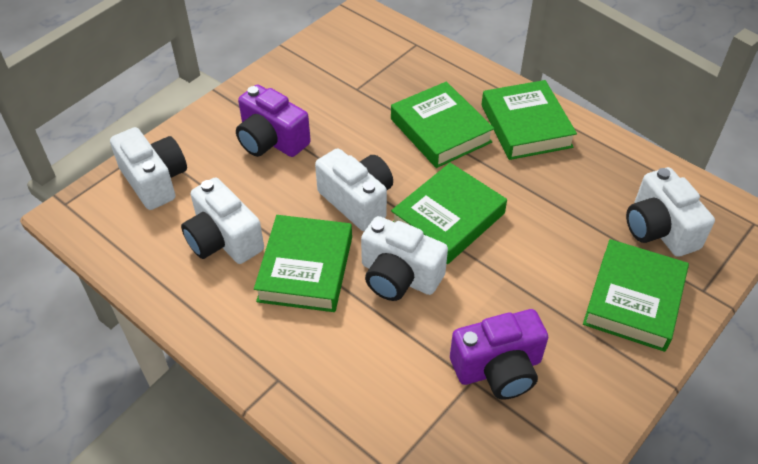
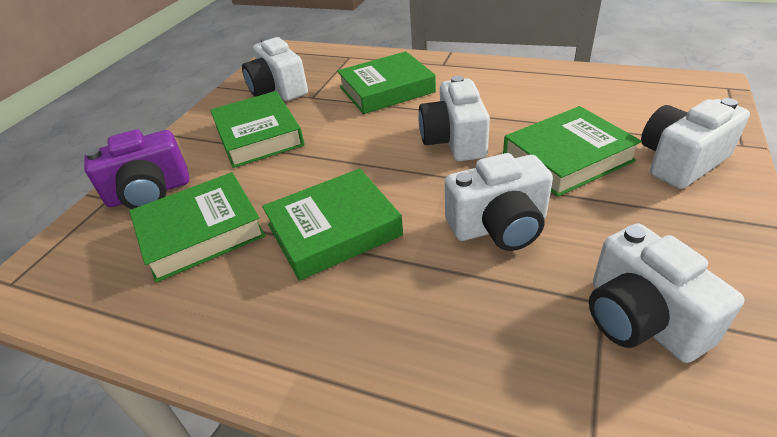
purple camera: [236,85,311,157] [450,309,549,400] = 2 -> [84,129,190,209] = 1

